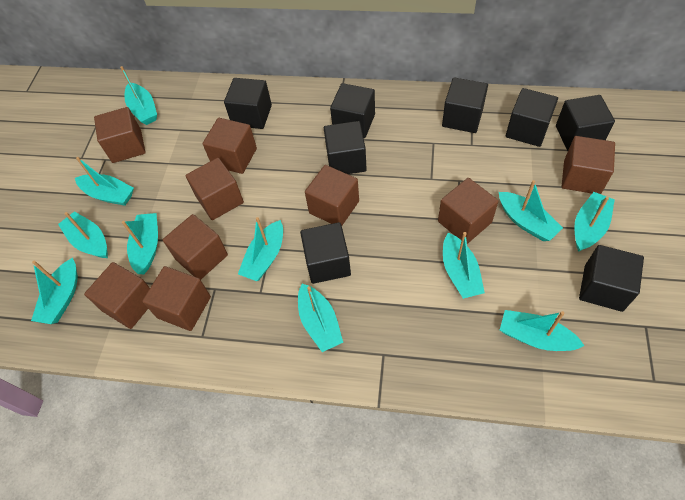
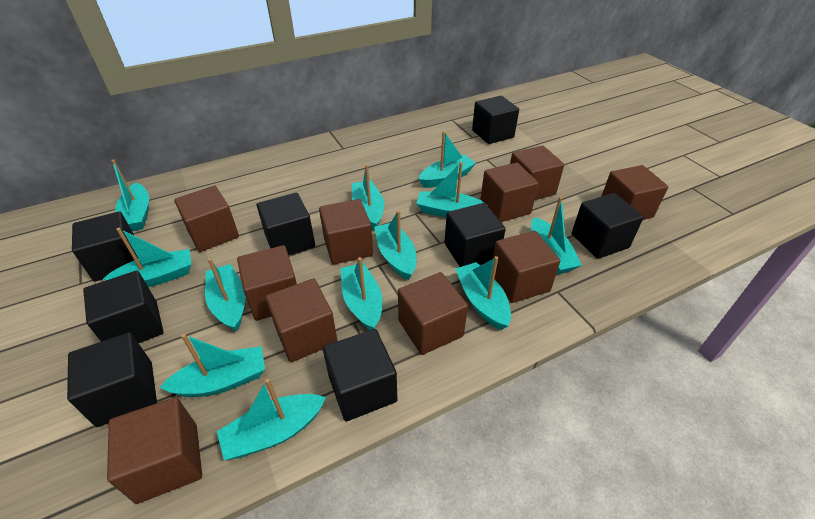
brown cube: [84,262,150,329] [94,107,146,163] [142,266,211,331] [163,214,228,280] [185,158,244,220] [203,118,257,174] [305,165,359,225] [438,178,499,244] [561,136,615,194] = 9 -> [107,397,202,504] [174,186,239,252] [237,245,297,321] [266,278,338,362] [319,199,373,265] [398,272,468,355] [480,162,538,222] [493,231,561,303] [510,146,564,200] [602,165,668,220] = 10
turquoise boat: [31,258,78,324] [58,211,108,258] [75,157,134,206] [120,66,157,125] [122,213,158,274] [238,217,283,281] [298,284,343,352] [443,232,485,299] [499,180,563,241] [500,310,584,351] [574,192,615,252] = 11 -> [103,228,191,287] [111,159,149,231] [159,334,265,397] [205,258,246,331] [217,378,326,460] [340,257,382,330] [352,164,384,230] [374,210,416,280] [416,162,488,217] [419,131,476,188] [456,256,511,330] [531,197,582,274] = 12

